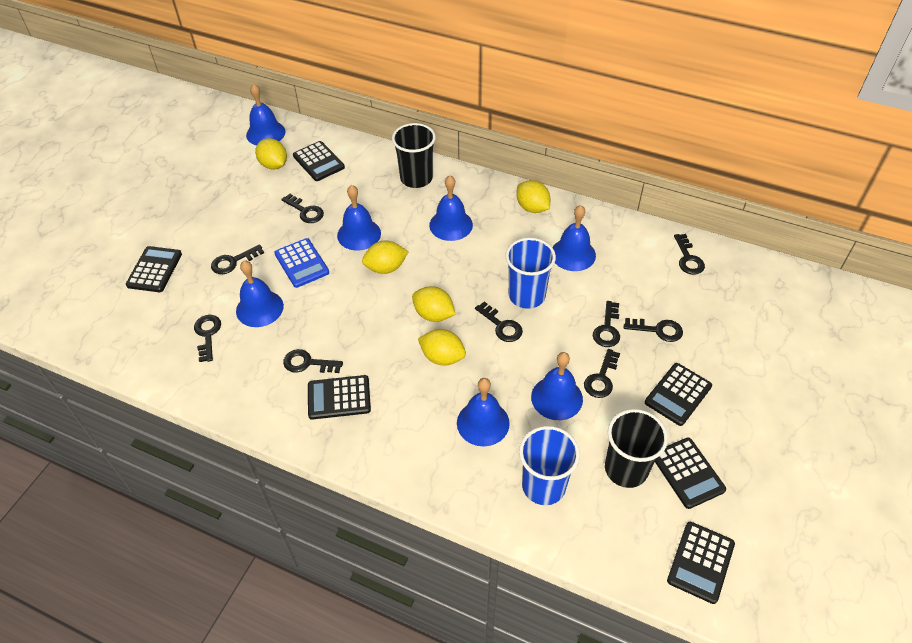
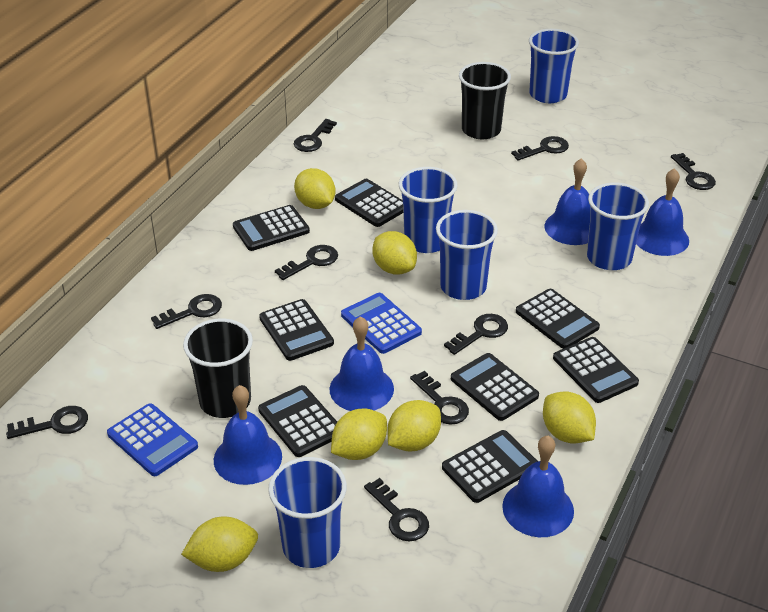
black calculator: [126,246,182,292] [293,141,345,181] [308,375,371,420] [645,363,712,426] [655,437,726,509] [667,522,735,604] = 6 -> [233,205,310,251] [258,385,337,457] [259,299,334,361] [335,179,403,227] [442,430,538,503] [451,353,539,421] [516,289,600,349] [553,337,639,403] = 8
blue bell: [236,260,284,327] [246,83,285,145] [337,185,381,251] [429,175,473,241] [457,378,510,446] [531,352,583,420] [552,205,596,271] = 7 -> [214,385,282,485] [330,316,394,411] [502,436,574,537] [545,158,590,245] [636,168,689,256] = 5
blue calculator: [274,238,329,288] = 1 -> [107,403,198,476] [341,293,422,354] = 2
blue cup: [505,238,556,309] [519,426,580,505] = 2 -> [268,457,347,568] [399,167,458,253] [436,210,498,300] [529,29,579,103] [587,183,649,270] = 5
yellow lemon: [255,138,287,170] [362,241,408,274] [412,286,456,322] [418,329,466,366] [516,180,550,213] = 5 -> [181,516,258,572] [294,168,336,209] [331,408,387,460] [372,231,417,275] [388,400,441,452] [543,391,596,444] = 6

